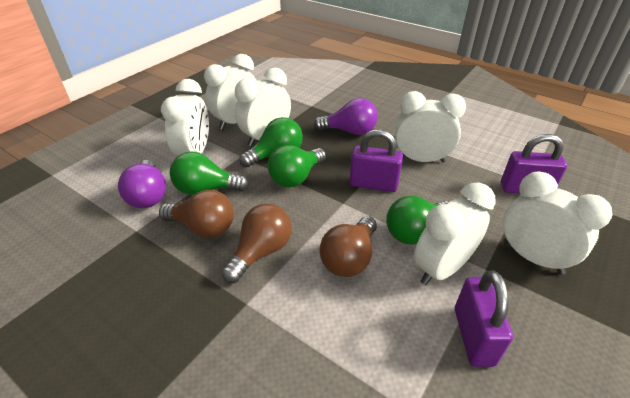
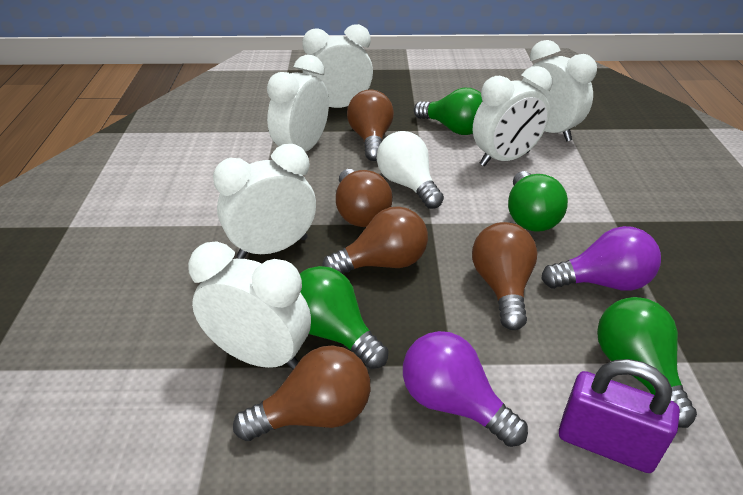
brown light bulb: [159,190,234,238] [222,203,292,283] [319,216,377,277] = 3 -> [233,345,370,441] [322,206,428,274] [336,169,392,227] [347,89,394,161] [472,222,537,330] = 5
purple padlock: [350,129,403,192] [455,271,513,367] [501,134,567,193] = 3 -> [559,359,680,473] = 1
white light bulb: none = 0 -> [377,131,444,209] = 1

